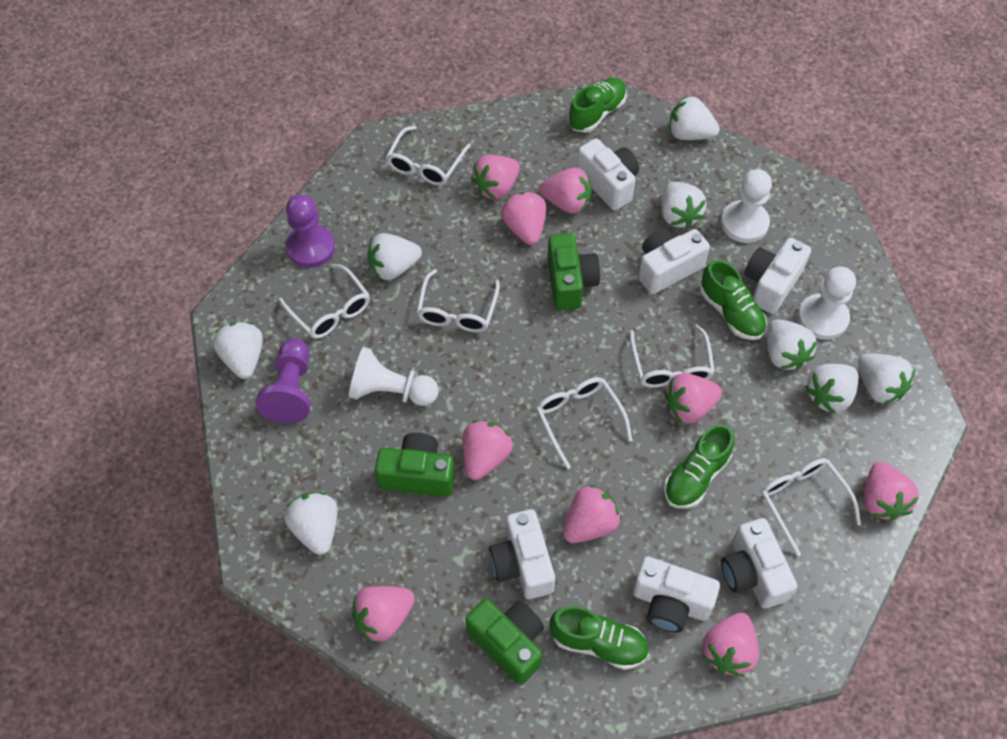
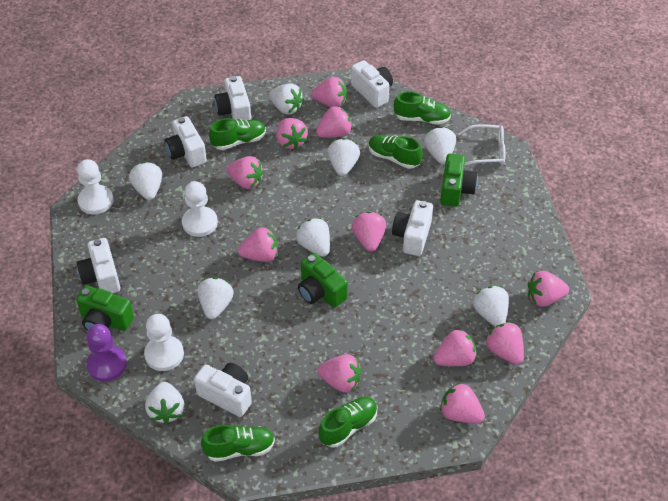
green shoe: [550,606,649,670] [568,78,627,133] [664,424,734,508] [700,260,767,340] = 4 -> [201,425,275,462] [209,118,266,150] [319,397,378,448] [368,135,423,169] [394,92,451,125] = 5
pink strawberry: [351,586,415,644] [463,420,513,480] [471,155,520,199] [501,192,546,245] [539,168,592,214] [563,485,621,543] [664,373,722,423] [702,613,759,677] [864,462,919,521] = 9 -> [226,156,264,189] [238,228,278,262] [276,118,308,149] [311,77,347,107] [316,105,352,138] [317,354,361,393] [352,212,386,252] [433,329,477,366] [440,383,485,423] [485,322,524,364] [528,271,569,307] = 11
purple pawn: [256,338,311,424] [286,194,335,268] = 2 -> [86,324,127,382] = 1
white glasses: [278,264,370,339] [386,126,470,186] [417,269,500,332] [536,377,632,469] [630,324,715,388] [761,458,861,556] = 6 -> [458,124,506,166] = 1

